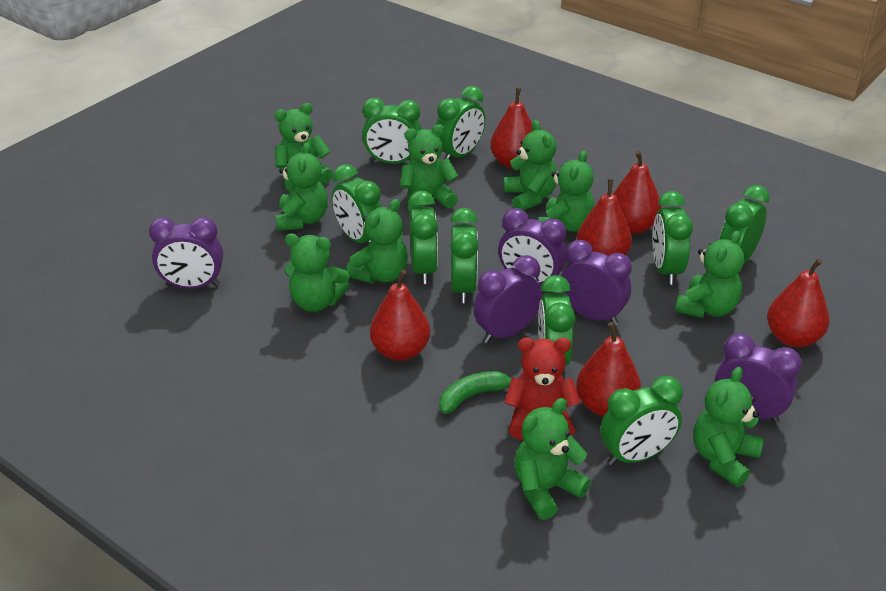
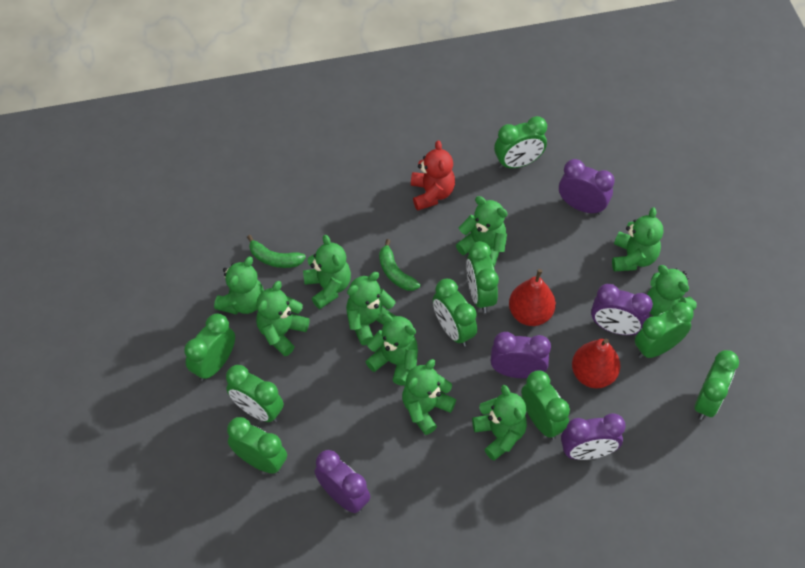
green banana: [439,371,511,414] = 1 -> [247,235,306,268] [379,239,420,291] = 2
red pear: [370,270,430,361] [490,88,533,168] [576,322,641,416] [577,179,632,256] [613,151,662,234] [767,259,830,347] = 6 -> [509,269,556,326] [572,339,620,388] = 2

